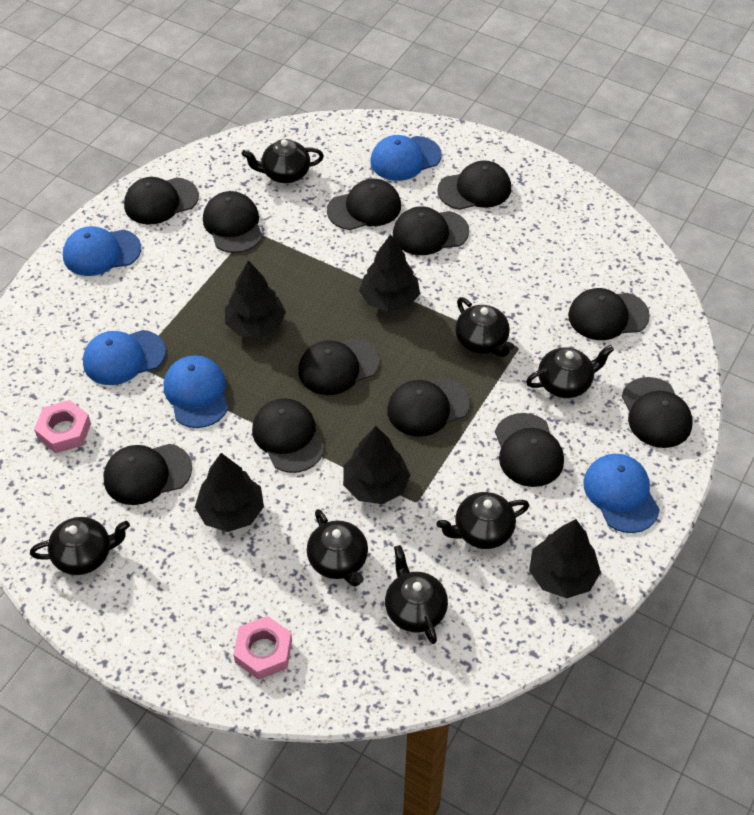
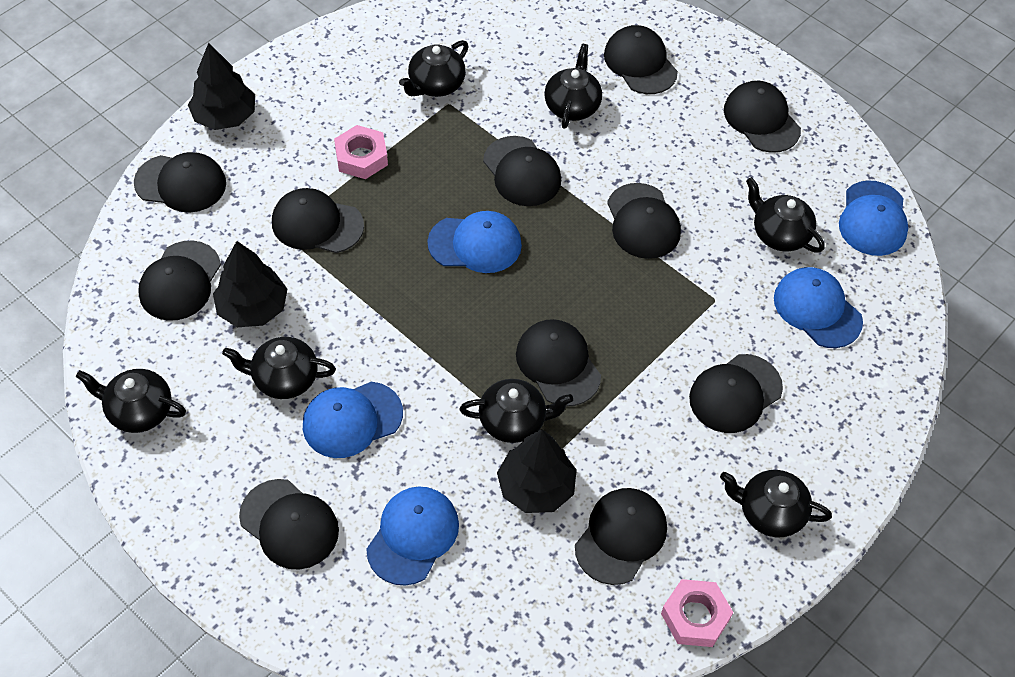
black cap: [103,444,192,505] [124,177,199,224] [203,191,263,253] [252,398,325,473] [298,338,380,395] [327,179,401,230] [387,377,471,437] [393,206,469,255] [437,160,511,210] [495,413,564,487] [568,288,650,340] [621,377,692,448] = 12 -> [134,152,226,212] [138,241,221,321] [239,479,339,570] [272,188,364,253] [483,136,561,206] [516,319,601,406] [575,488,667,585] [604,25,678,94] [607,183,681,259] [689,354,783,433] [724,81,801,153] = 11
black tree: [195,453,264,532] [225,260,286,338] [343,426,410,504] [359,234,420,312] [529,519,601,598] = 5 -> [188,43,255,130] [213,241,287,327] [497,429,577,513] = 3

